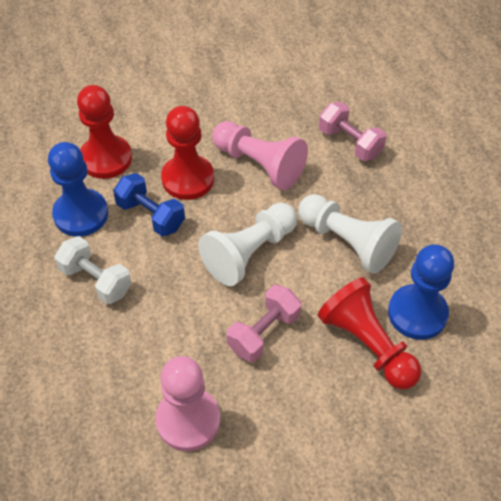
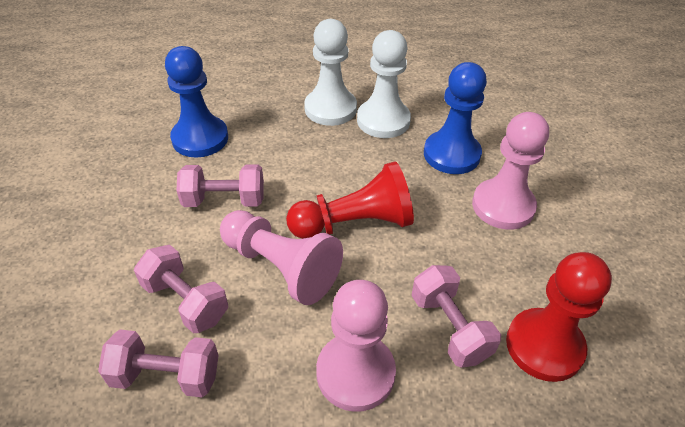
blue dumbbell: [113,173,185,237] = 1 -> none = 0
pink dumbbell: [227,285,301,362] [319,102,387,161] = 2 -> [98,330,219,397] [134,245,228,334] [176,164,264,207] [411,265,501,367] = 4
pink pawn: [155,356,220,451] [212,121,308,190] = 2 -> [220,210,343,305] [316,280,396,412] [472,112,549,230] = 3
red pawn: [77,85,132,179] [161,106,214,200] [317,277,421,389] = 3 -> [286,162,414,239] [506,252,612,382] = 2
white dumbbell: [54,236,132,304] = 1 -> none = 0

